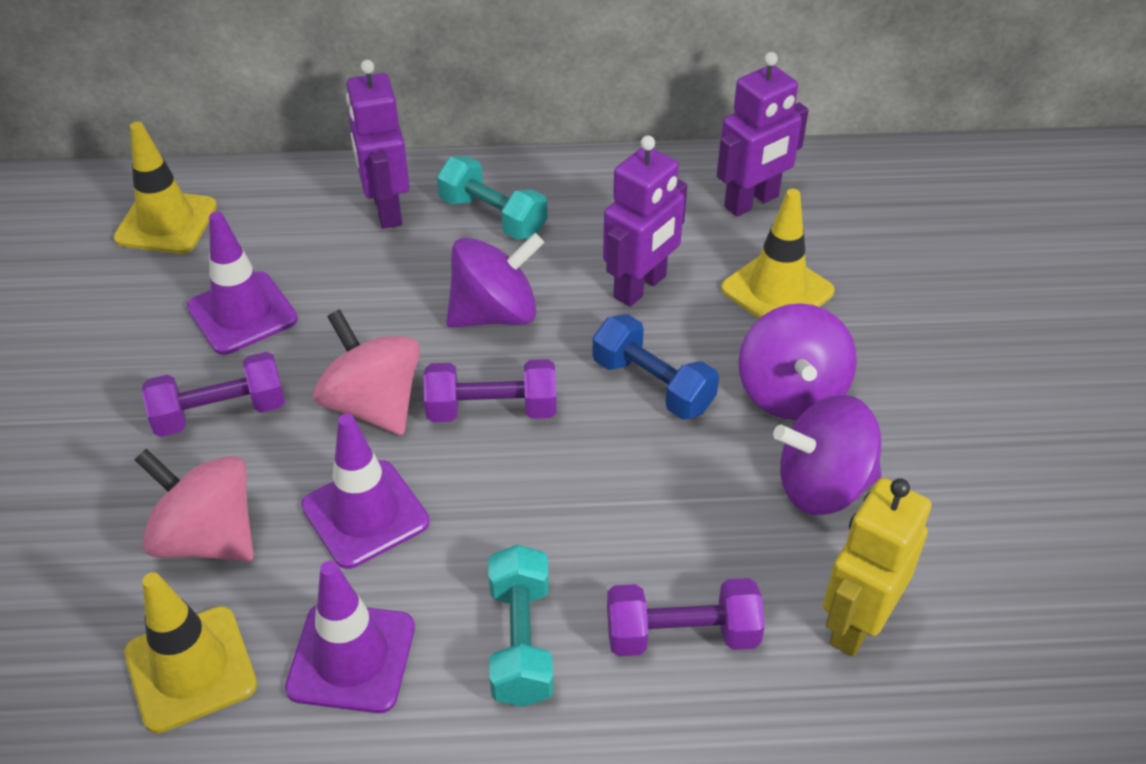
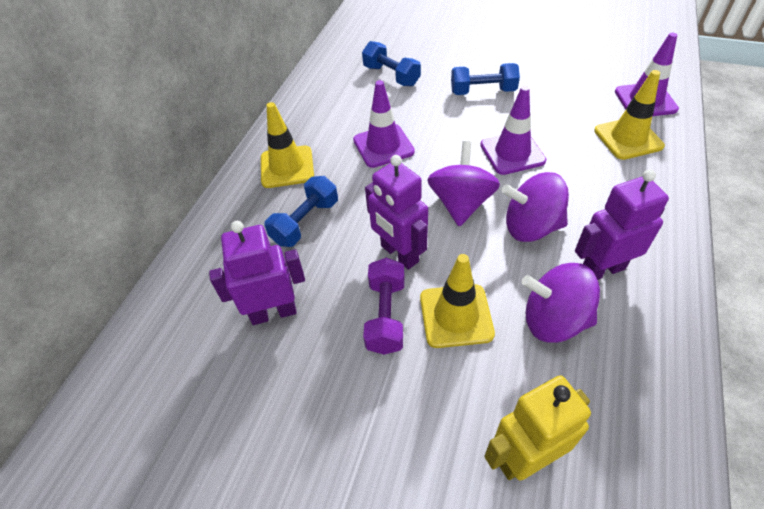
blue dumbbell: [592,314,719,420] = 1 -> [264,176,338,247] [362,41,421,87] [451,63,520,95] = 3
pink spinning top: [134,448,254,562] [313,309,420,435] = 2 -> none = 0
purple dumbbell: [142,352,285,437] [424,359,556,422] [607,578,765,656] = 3 -> [363,258,404,355] = 1
turquoise dumbbell: [437,156,548,240] [488,544,554,707] = 2 -> none = 0

